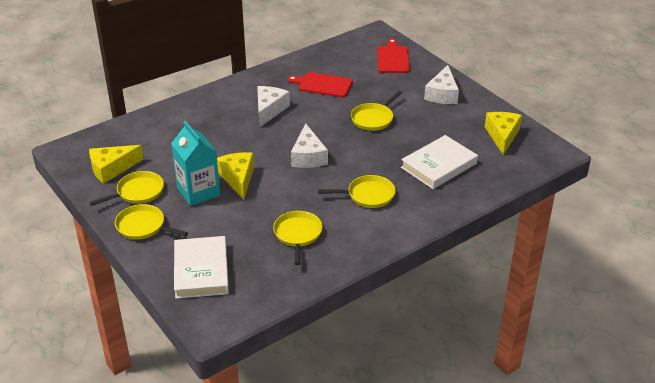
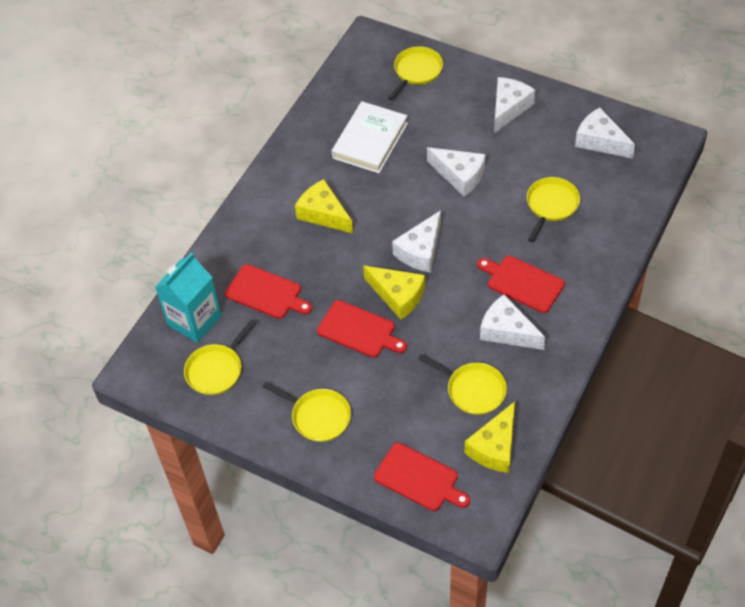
red cutting board: [288,72,353,97] [377,39,410,73] = 2 -> [225,264,312,319] [317,300,407,358] [374,443,470,511] [477,256,565,313] = 4
white book: [174,236,229,299] [401,135,478,189] = 2 -> [332,101,408,173] = 1
white cheese: [257,86,290,128] [291,123,328,168] [424,65,459,104] = 3 -> [392,210,441,272] [427,147,486,197] [480,295,546,350] [494,77,536,133] [575,107,635,159] = 5

